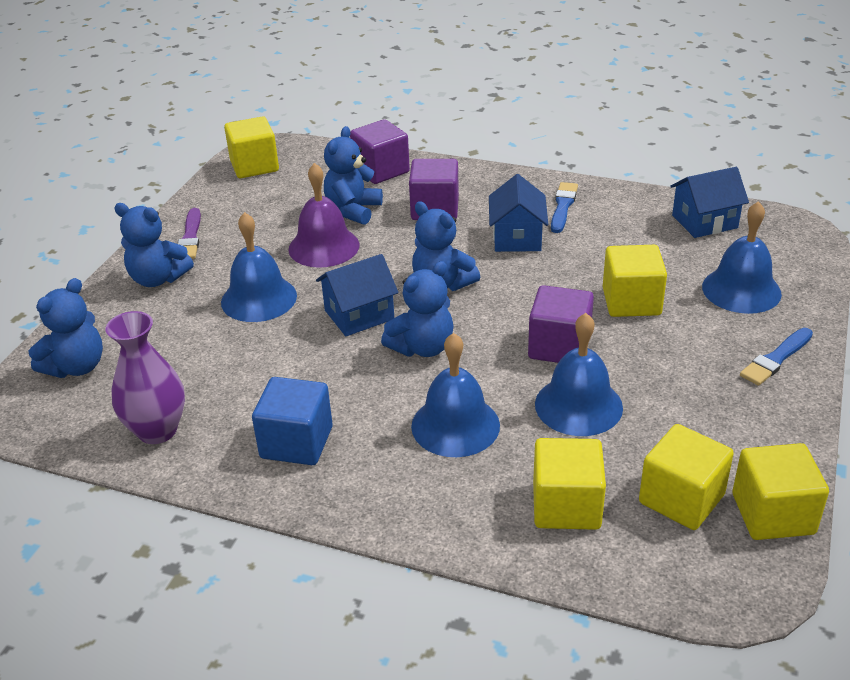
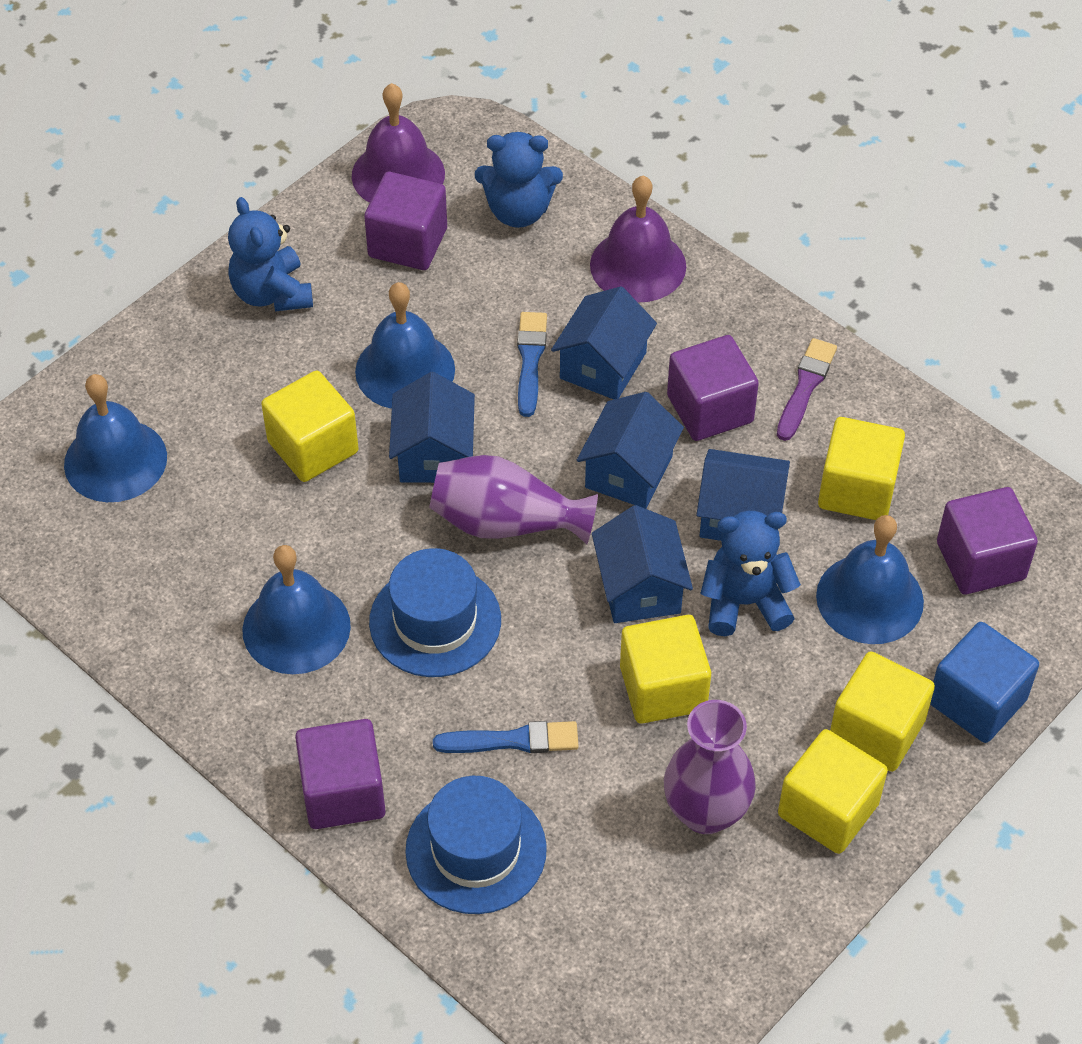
blue hat: none = 0 -> [369,548,501,677] [405,776,547,914] = 2
blue house: [316,254,398,336] [489,174,548,252] [670,167,749,238] = 3 -> [389,372,475,483] [551,286,657,399] [577,392,684,509] [592,505,693,623] [696,449,790,541] = 5
blue teddy bear: [29,278,103,378] [114,203,194,287] [324,126,383,225] [381,261,453,357] [412,201,480,291] = 5 -> [228,197,313,311] [475,132,563,228] [700,511,801,636] = 3
purple bell: [288,163,360,268] = 1 -> [352,83,445,203] [590,176,686,302] = 2
purple cube: [350,119,410,184] [409,159,459,220] [528,285,594,363] = 3 -> [295,719,386,829] [364,172,447,270] [667,335,759,441] [937,487,1038,594] = 4
purple vase: [105,311,185,444] = 1 -> [429,455,598,544] [664,700,756,834] = 2

